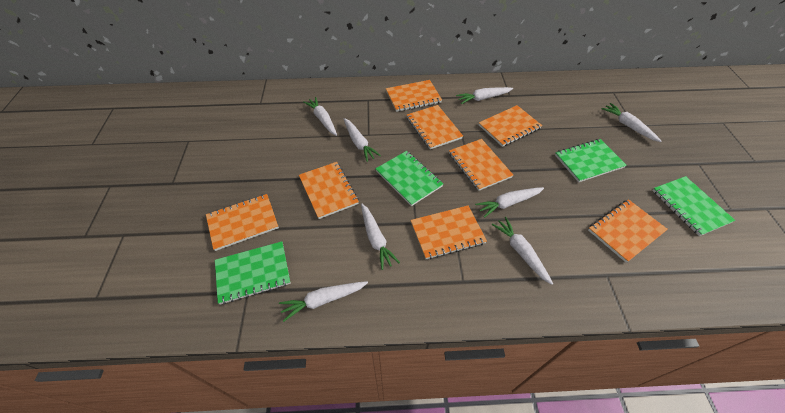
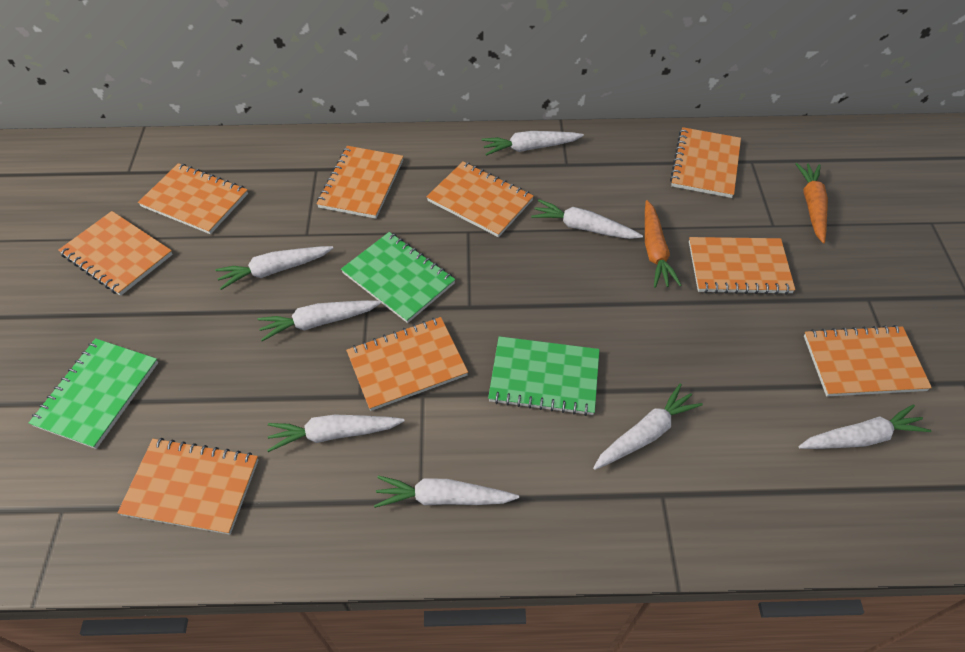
green notebook: [215,241,291,305] [375,151,443,206] [555,139,627,182] [652,176,735,236] = 4 -> [29,338,158,449] [341,232,455,323] [488,336,600,416] = 3
orange carrot: none = 0 -> [645,200,682,288] [795,163,828,243] = 2
orange notebook: [206,194,279,251] [299,162,359,219] [386,80,442,112] [407,105,463,149] [410,206,487,259] [449,139,513,191] [479,105,542,147] [588,199,668,263] = 8 -> [59,211,173,296] [117,438,259,535] [138,163,248,234] [316,146,403,219] [346,317,468,411] [427,161,534,237] [670,127,741,198] [689,237,795,295] [804,325,932,396] = 9

